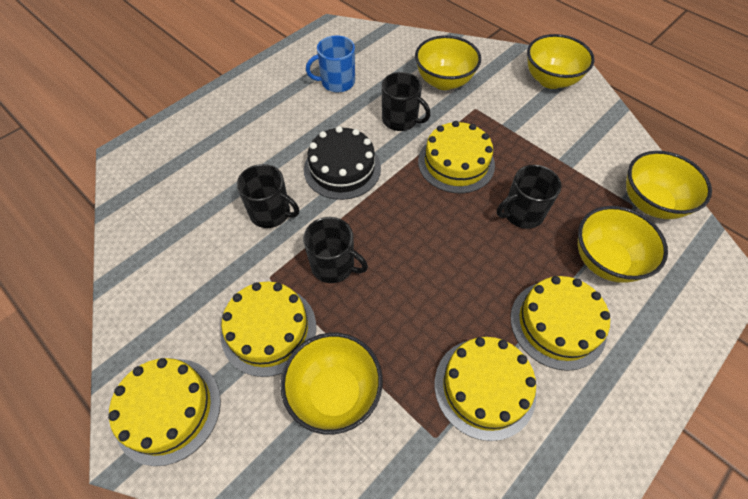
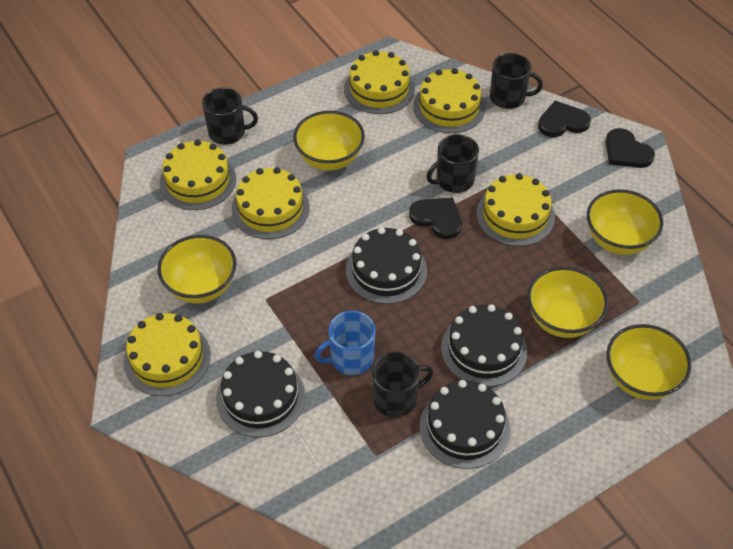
black cake: [304,126,381,200] = 1 -> [216,351,305,437] [346,227,427,304] [420,380,510,469] [441,304,527,387] = 4
black heart: none = 0 -> [409,197,462,239] [538,101,591,137] [606,128,655,168] = 3
yellow cake: [108,358,221,466] [221,282,316,377] [418,121,495,193] [434,337,536,441] [511,276,610,371] = 5 -> [123,313,211,396] [160,140,236,210] [232,167,310,239] [344,50,415,114] [413,68,485,133] [476,173,555,246] = 6

